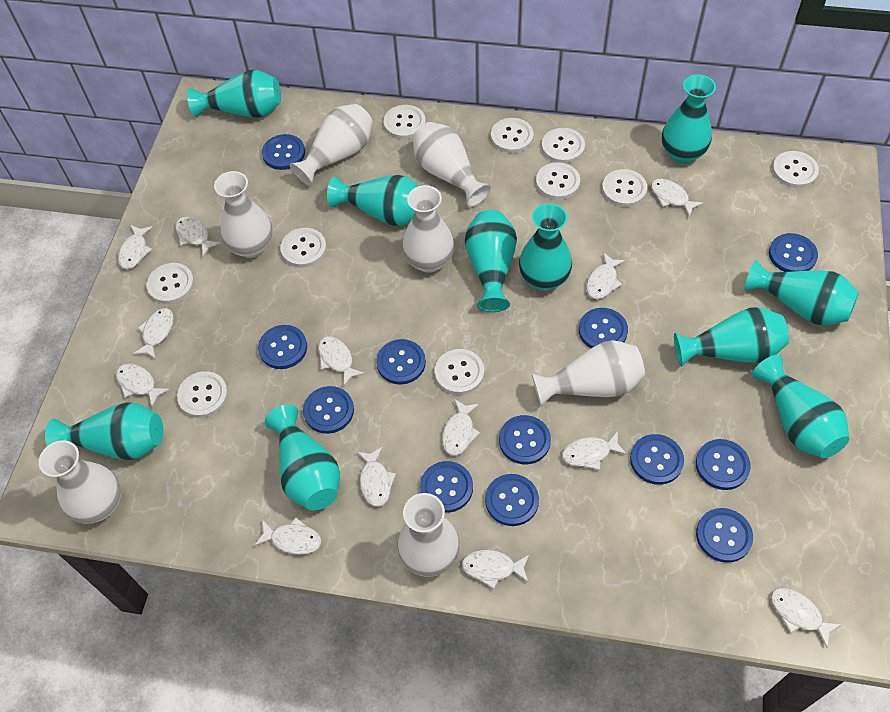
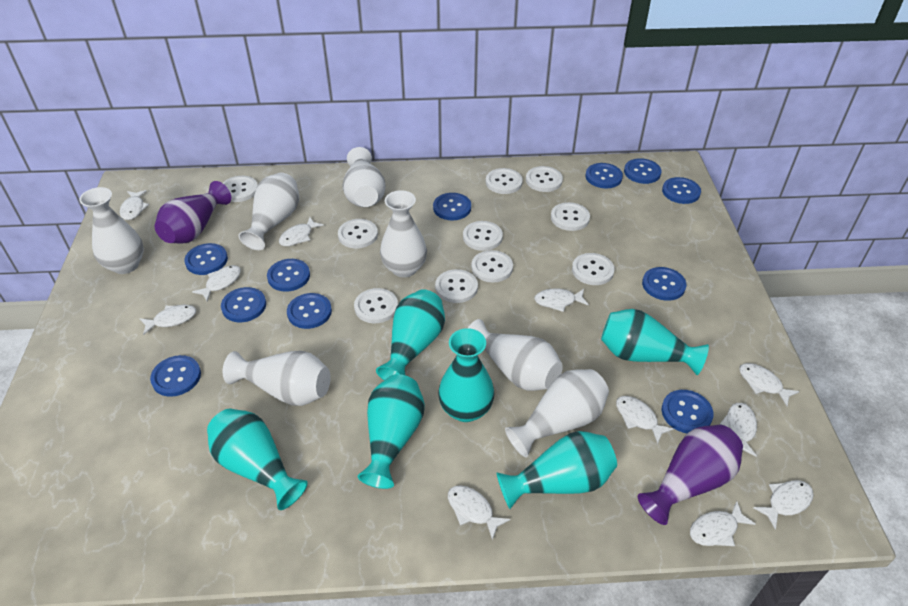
blue button: [258,325,307,369] [262,134,305,170] [303,386,354,434] [376,339,426,385] [420,461,473,513] [485,474,539,526] [499,415,551,465] [579,308,628,348] [630,434,684,485] [696,439,751,490] [696,508,753,563] [769,233,818,272] = 12 -> [150,355,201,397] [184,243,228,275] [221,287,266,322] [267,259,310,292] [287,293,332,329] [433,193,471,220] [585,163,623,188] [624,158,661,184] [642,267,686,301] [662,177,701,204] [662,390,713,433] = 11
purple vase: none = 0 -> [155,181,231,244] [638,425,743,525] = 2
turquoise vase: [45,402,163,460] [187,70,281,118] [265,405,340,510] [327,175,418,226] [465,210,517,312] [519,203,572,291] [662,74,716,164] [674,307,789,367] [744,260,859,326] [752,354,849,458] = 10 -> [207,409,308,510] [358,374,425,489] [376,289,445,380] [438,328,495,422] [497,431,617,509] [601,309,709,375] = 6
white fish: [116,364,170,407] [118,225,153,269] [133,308,174,359] [175,217,221,256] [254,517,321,555] [318,336,365,386] [357,447,396,507] [442,399,480,456] [462,550,529,589] [562,431,627,470] [586,252,625,299] [651,179,703,217] [771,588,842,648] = 13 -> [120,190,149,220] [140,305,196,335] [192,265,241,301] [279,217,324,246] [448,485,510,540] [534,289,589,312] [616,396,674,444] [690,501,756,546] [720,403,757,456] [739,363,800,406] [753,480,814,530] = 11

